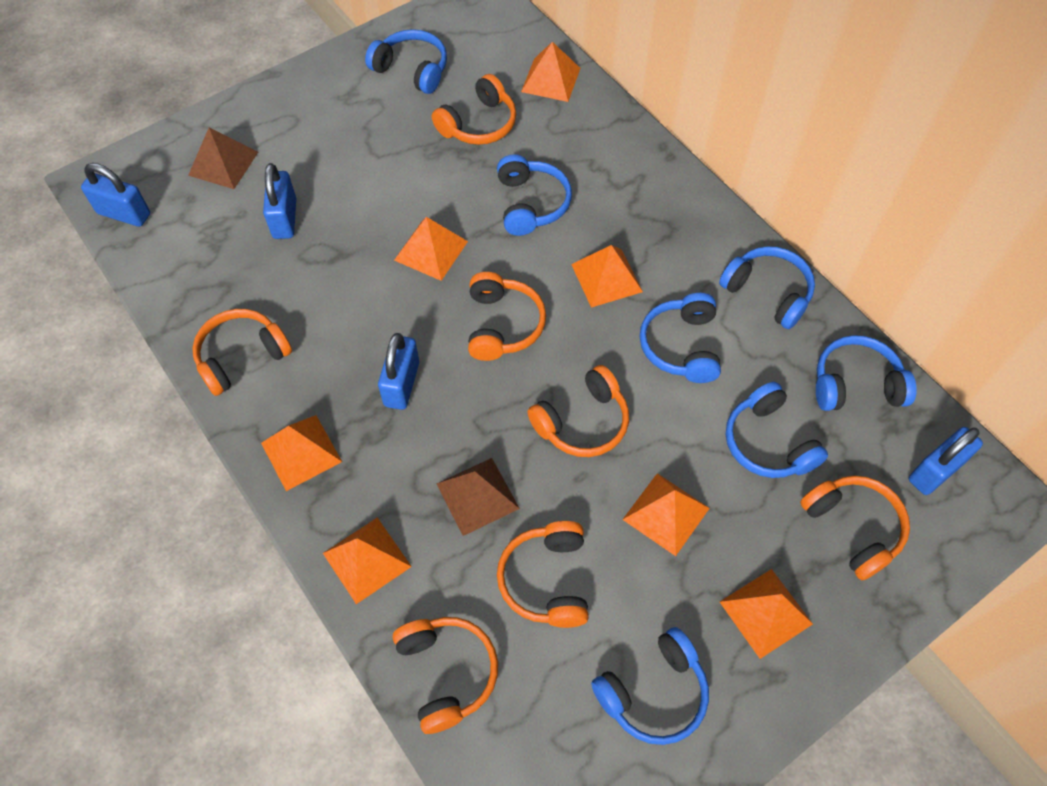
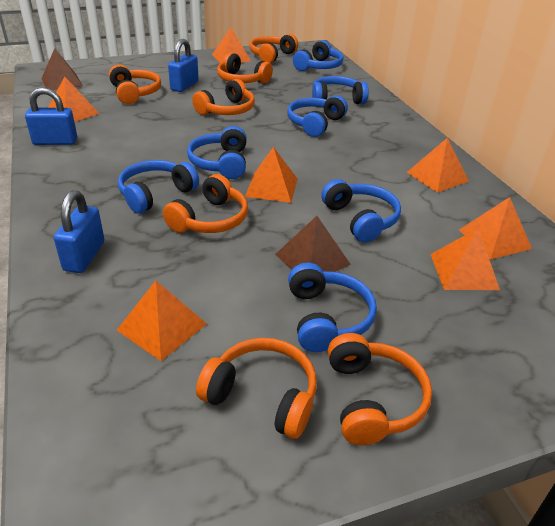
blue padlock: [81,163,150,227] [263,163,296,239] [378,333,419,410] [909,427,983,495] = 4 -> [25,87,77,145] [54,190,104,273] [168,39,199,92] = 3

